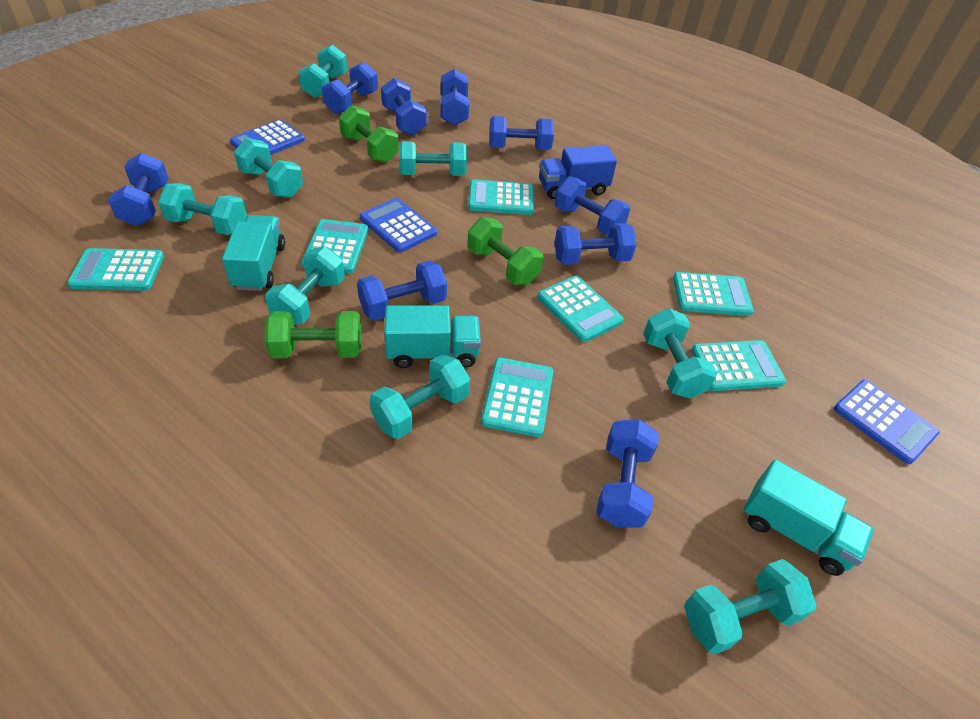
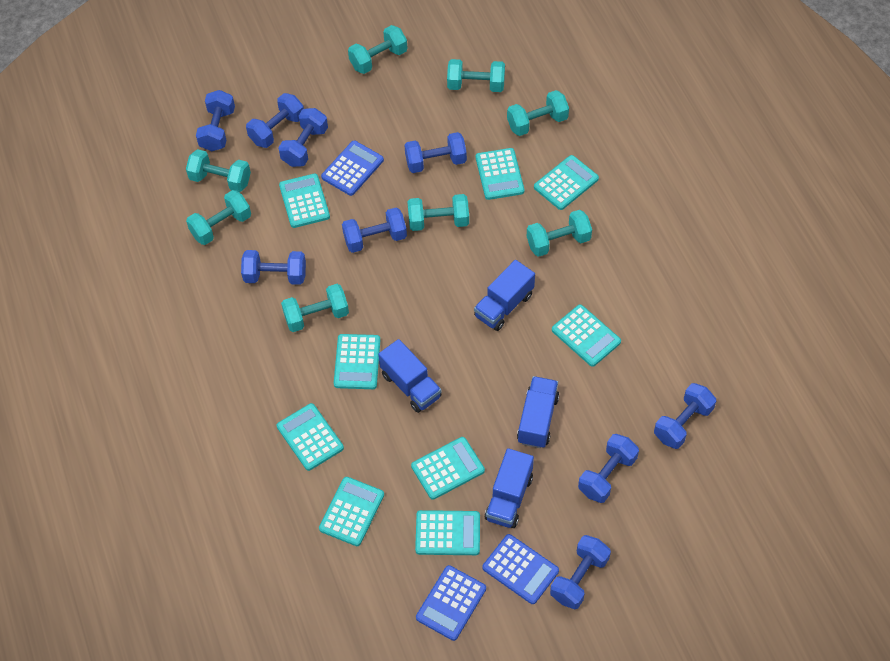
blue truck: [539,145,617,199] = 1 -> [378,339,441,413] [474,260,535,331] [485,448,534,528] [517,376,559,448] = 4
green dumbbell: [264,311,361,358] [339,105,399,163] [467,217,543,285] = 3 -> none = 0
turquoise calculator: [67,248,164,291] [301,219,368,274] [468,179,534,215] [481,357,553,437] [538,276,624,342] [673,272,754,316] [691,340,786,391] = 7 -> [277,403,344,471] [279,174,330,228] [319,477,384,546] [334,334,380,389] [411,437,485,500] [415,510,480,555] [476,148,524,200] [534,155,599,210] [552,305,621,367] = 9
turquoise truck: [222,215,285,291] [384,305,481,368] [744,459,874,576] = 3 -> none = 0

